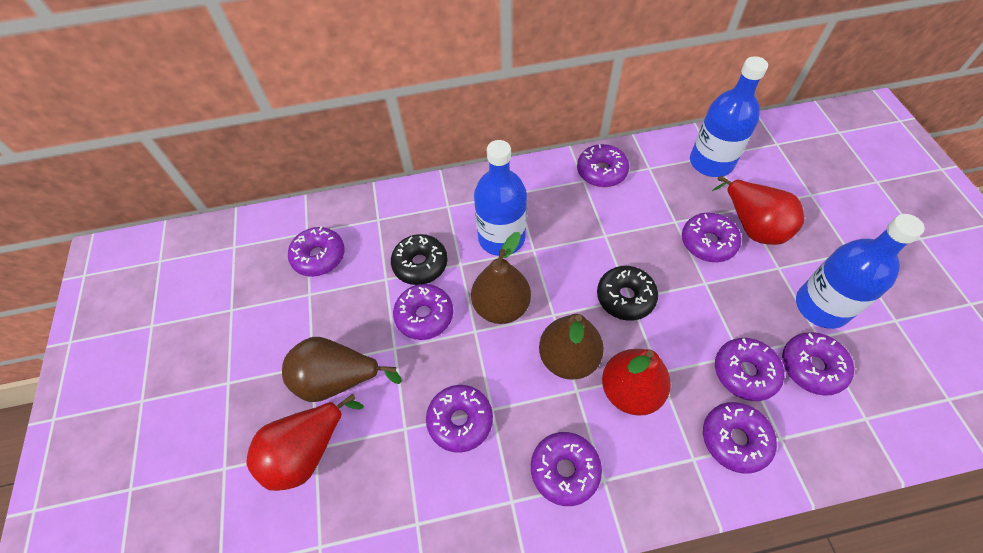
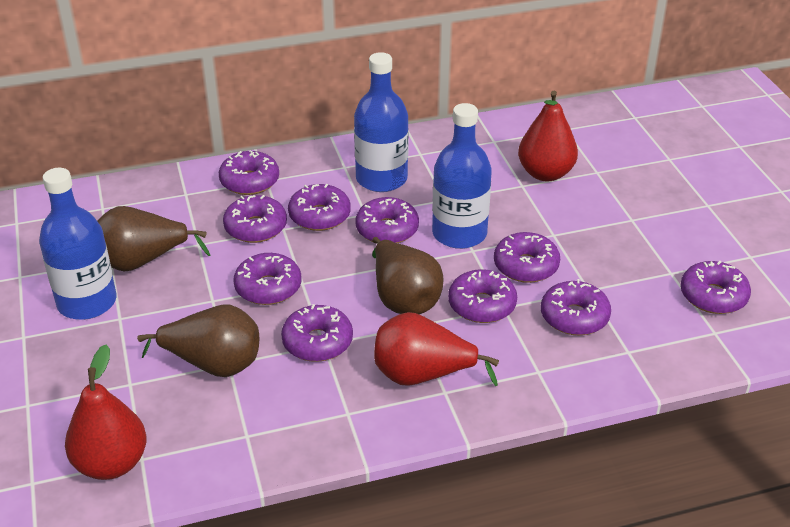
black donut: [391,234,448,285] [597,266,658,321] = 2 -> none = 0
purple donut: [288,226,345,277] [393,284,453,340] [426,385,493,453] [531,432,602,506] [577,144,629,187] [682,213,741,262] [703,402,777,474] [715,338,784,401] [782,332,854,396] = 9 -> [219,150,279,195] [223,195,287,243] [233,253,301,305] [281,304,353,362] [288,184,351,231] [355,197,419,243] [448,269,517,323] [494,232,560,283] [541,279,611,335] [680,261,751,314] = 10

